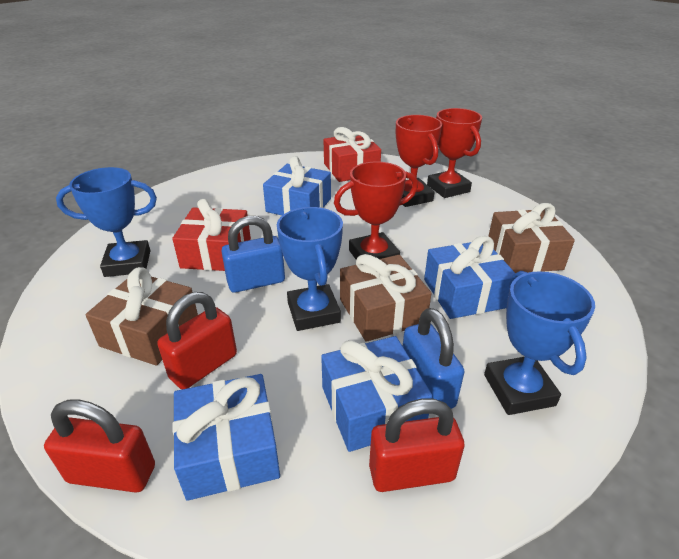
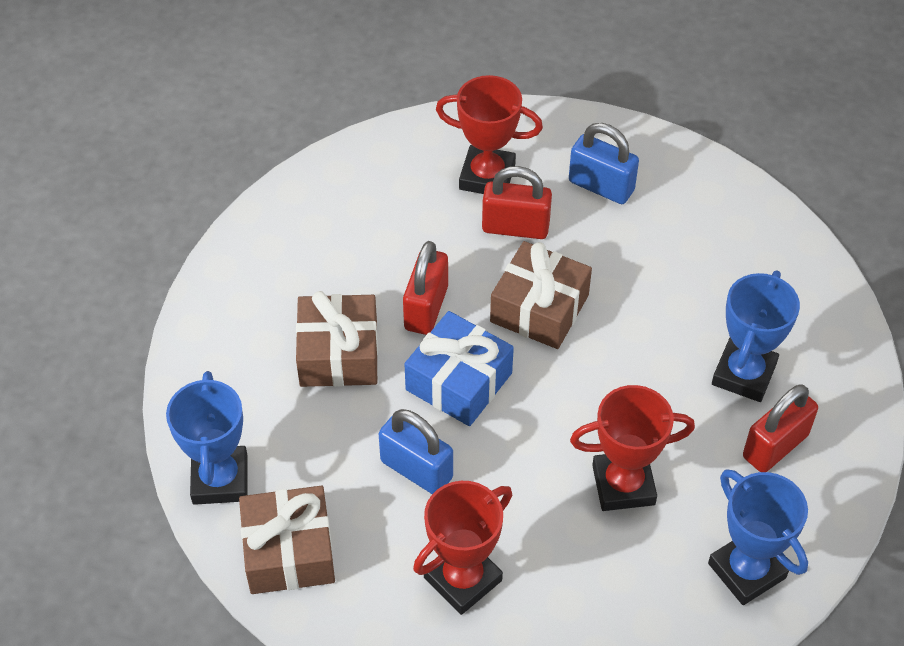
blue gift: [172,374,280,501] [263,156,331,215] [321,336,432,452] [424,236,515,319] = 4 -> [405,311,514,426] = 1
red gift: [172,199,251,271] [324,127,381,182] = 2 -> none = 0

